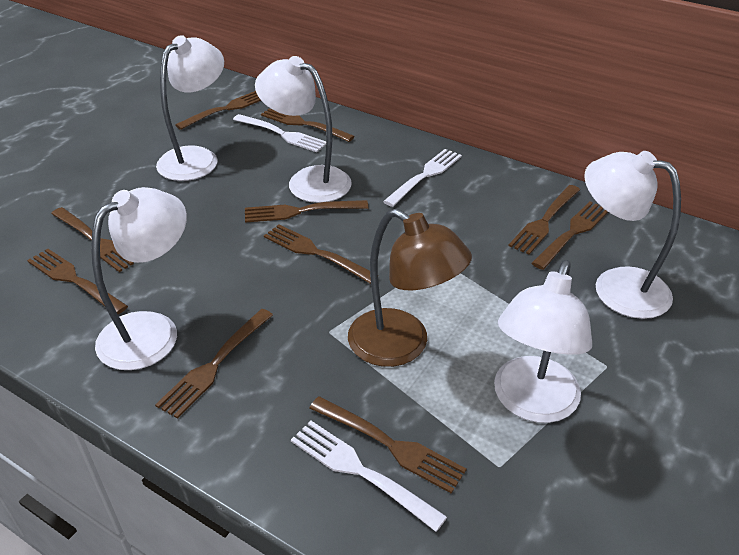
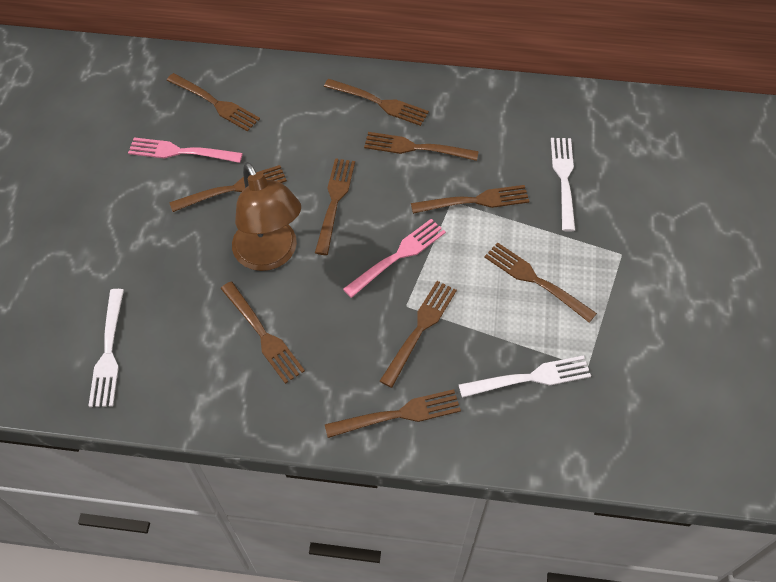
pink fork: none = 0 -> [128,137,243,163] [343,219,446,298] = 2
white lamp: [91,187,187,370] [156,35,224,181] [255,56,352,203] [494,260,592,423] [584,151,681,319] = 5 -> none = 0

